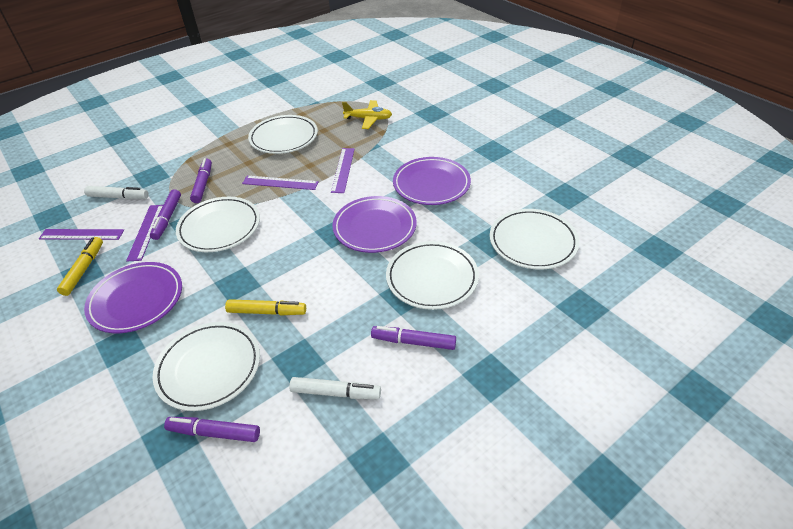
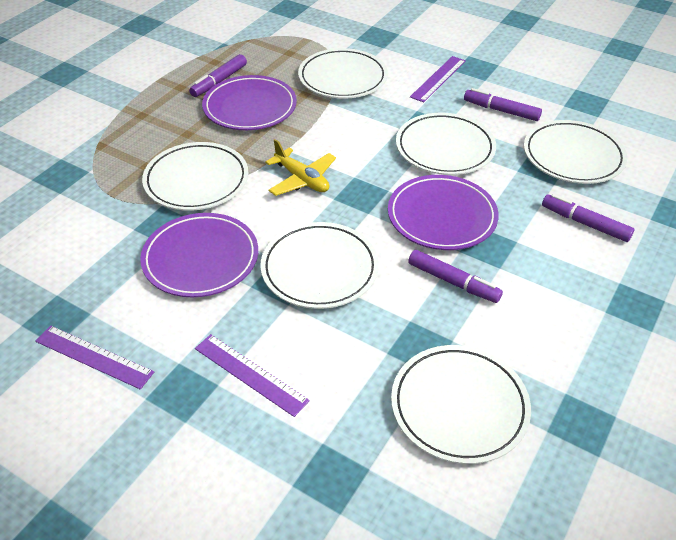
purple ruler: [39,229,124,240] [126,205,163,261] [242,176,319,190] [331,148,355,193] = 4 -> [35,325,154,389] [195,334,310,417] [410,56,466,102] = 3
white marker: [84,186,149,199] [289,377,381,399] = 2 -> none = 0
white plate: [153,322,260,411] [176,197,260,252] [248,115,318,154] [386,241,479,310] [490,209,579,270] = 5 -> [142,142,248,211] [260,222,379,309] [298,48,388,99] [391,345,531,464] [396,113,496,175] [524,120,627,184] = 6
yellow marker: [57,237,103,296] [225,299,306,315] = 2 -> none = 0

